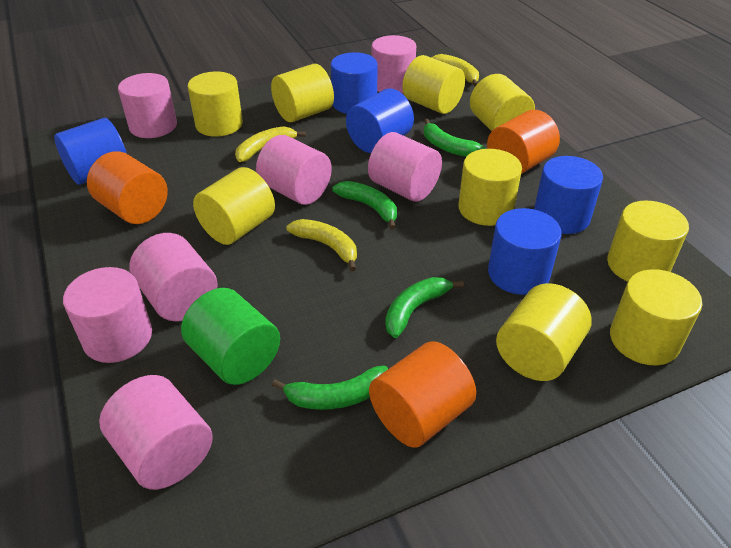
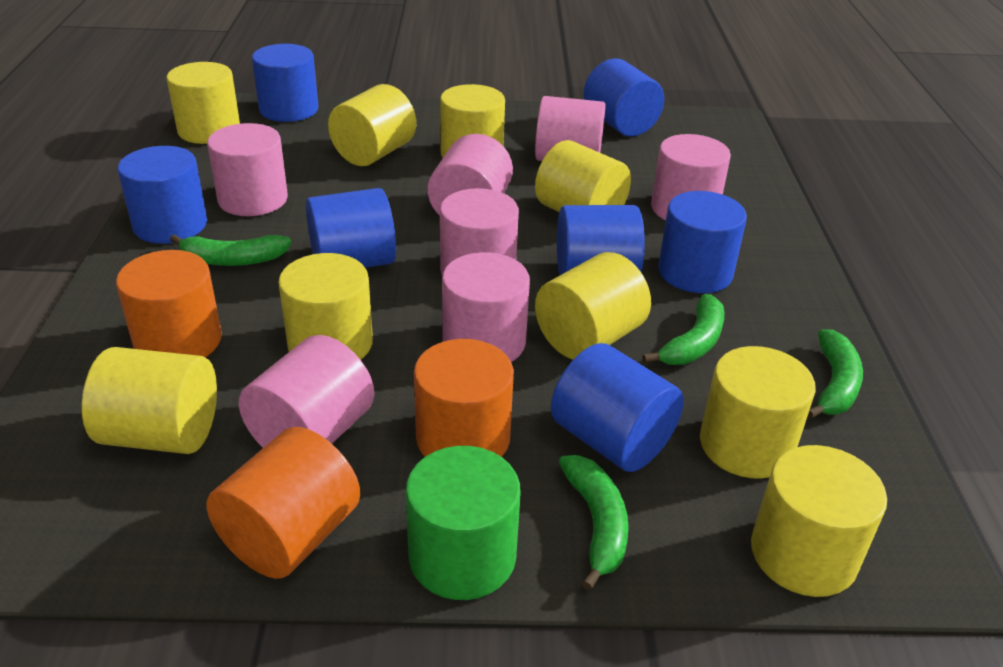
blue cylinder: [54,118,127,185] [331,52,378,114] [346,88,414,153] [488,208,561,295] [534,156,603,234] = 5 -> [118,146,207,244] [252,44,318,122] [306,188,396,268] [551,343,684,472] [557,205,645,276] [584,58,664,136] [658,191,747,293] = 7
yellow banana: [235,126,306,162] [286,219,357,271] [431,54,479,86] = 3 -> none = 0

